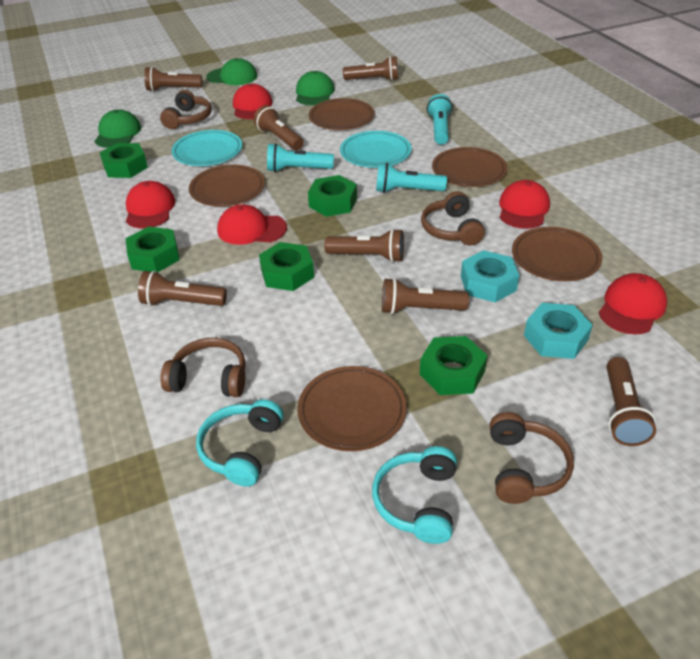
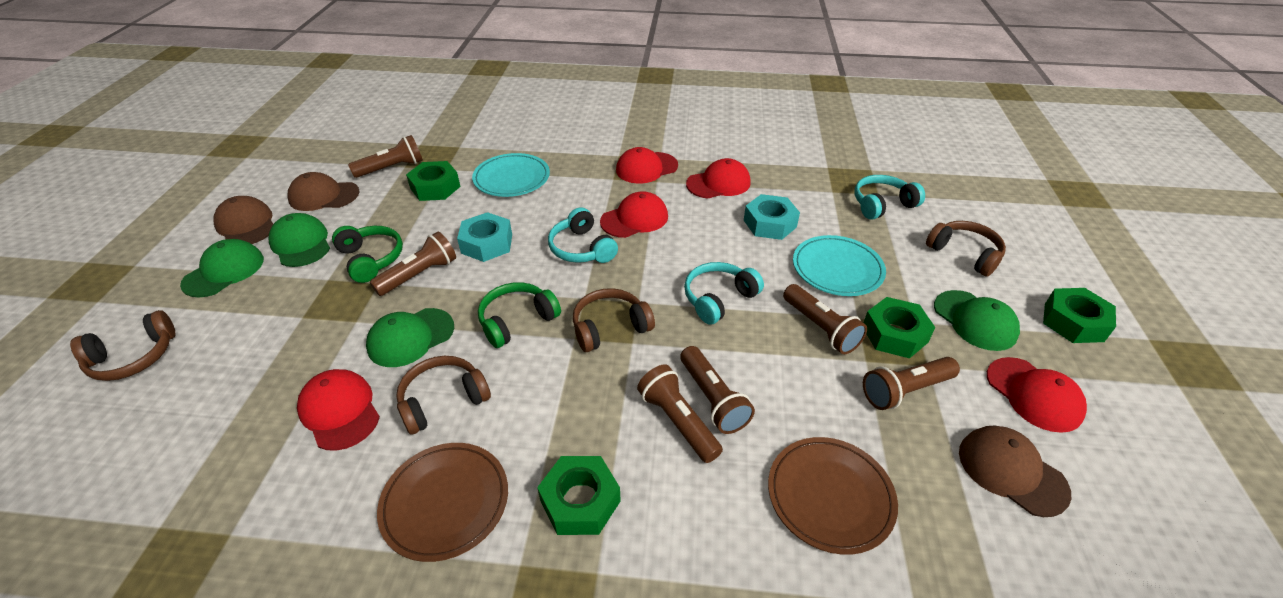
brown cap: none = 0 -> [213,196,273,244] [287,172,360,211] [959,426,1071,517] = 3
brown flashlight: [138,270,227,306] [144,67,202,92] [254,105,304,150] [324,228,404,262] [343,56,398,81] [382,278,469,314] [606,357,656,446] = 7 -> [348,135,423,178] [370,232,456,296] [637,364,723,463] [680,346,755,434] [783,284,867,354] [863,357,960,410] = 6
brown plate: [189,164,265,207] [297,366,407,451] [309,98,375,130] [432,147,507,187] [512,227,602,281] = 5 -> [377,443,508,562] [768,437,898,555] = 2
green cap: [94,109,141,148] [206,58,257,85] [296,71,335,105] = 3 -> [180,239,264,297] [269,213,330,267] [366,308,454,367] [934,290,1020,351] = 4
green headphones: none = 0 -> [332,226,403,283] [478,282,561,348] = 2
green nut: [100,143,148,178] [126,226,180,272] [259,242,314,291] [308,175,357,217] [420,336,488,395] = 5 -> [406,161,461,201] [537,456,621,535] [863,297,935,358] [1043,288,1116,343] = 4
turquoise flashlight: [267,143,334,172] [376,163,447,193] [427,94,453,145] = 3 -> none = 0
turquoise headphones: [196,399,284,487] [372,446,457,544] = 2 -> [548,207,618,263] [684,262,764,324] [854,175,925,220] = 3

